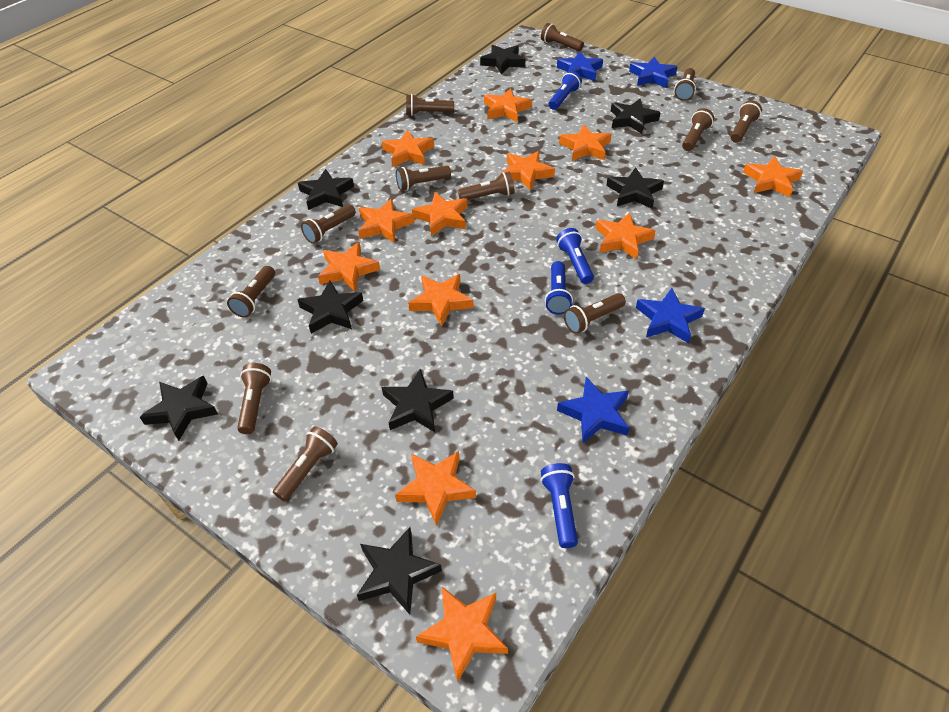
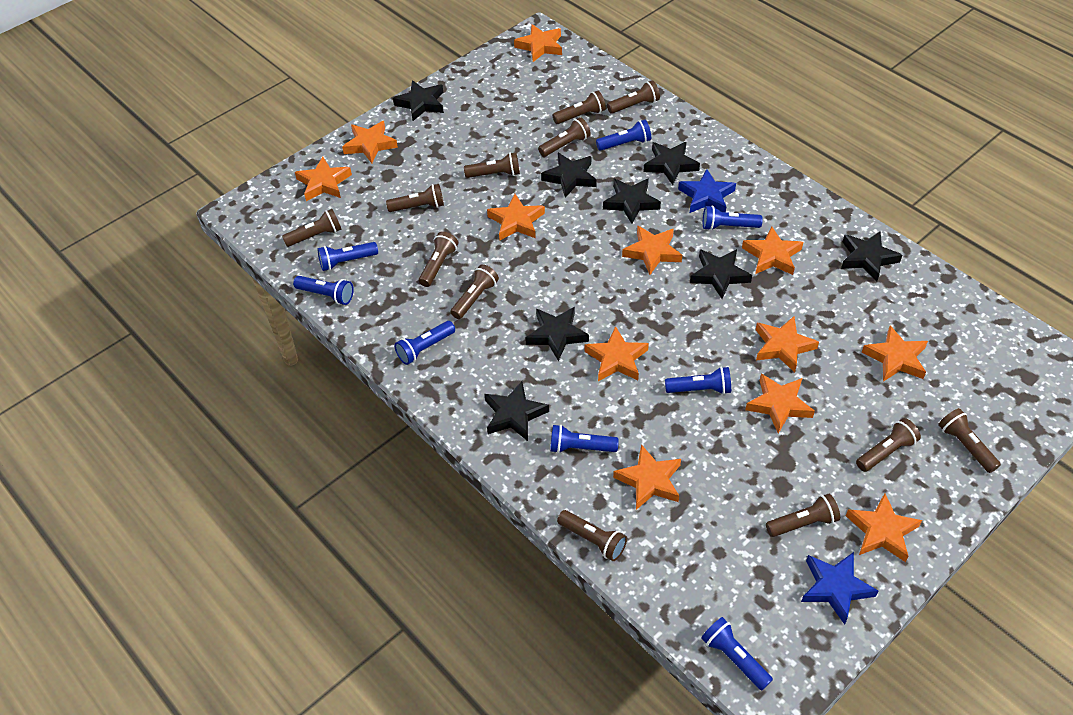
blue flashlight: [541,463,578,548] [545,261,573,315] [549,71,582,110] [556,228,594,284] = 4 -> [293,276,354,305] [317,242,378,271] [394,321,455,365] [550,425,619,453] [596,120,651,151] [665,367,731,395] [701,617,773,690] [703,206,763,231] = 8
blue star: [557,51,603,81] [557,377,629,443] [629,57,678,88] [636,288,705,343] = 4 -> [678,169,736,213] [801,552,878,625] = 2

